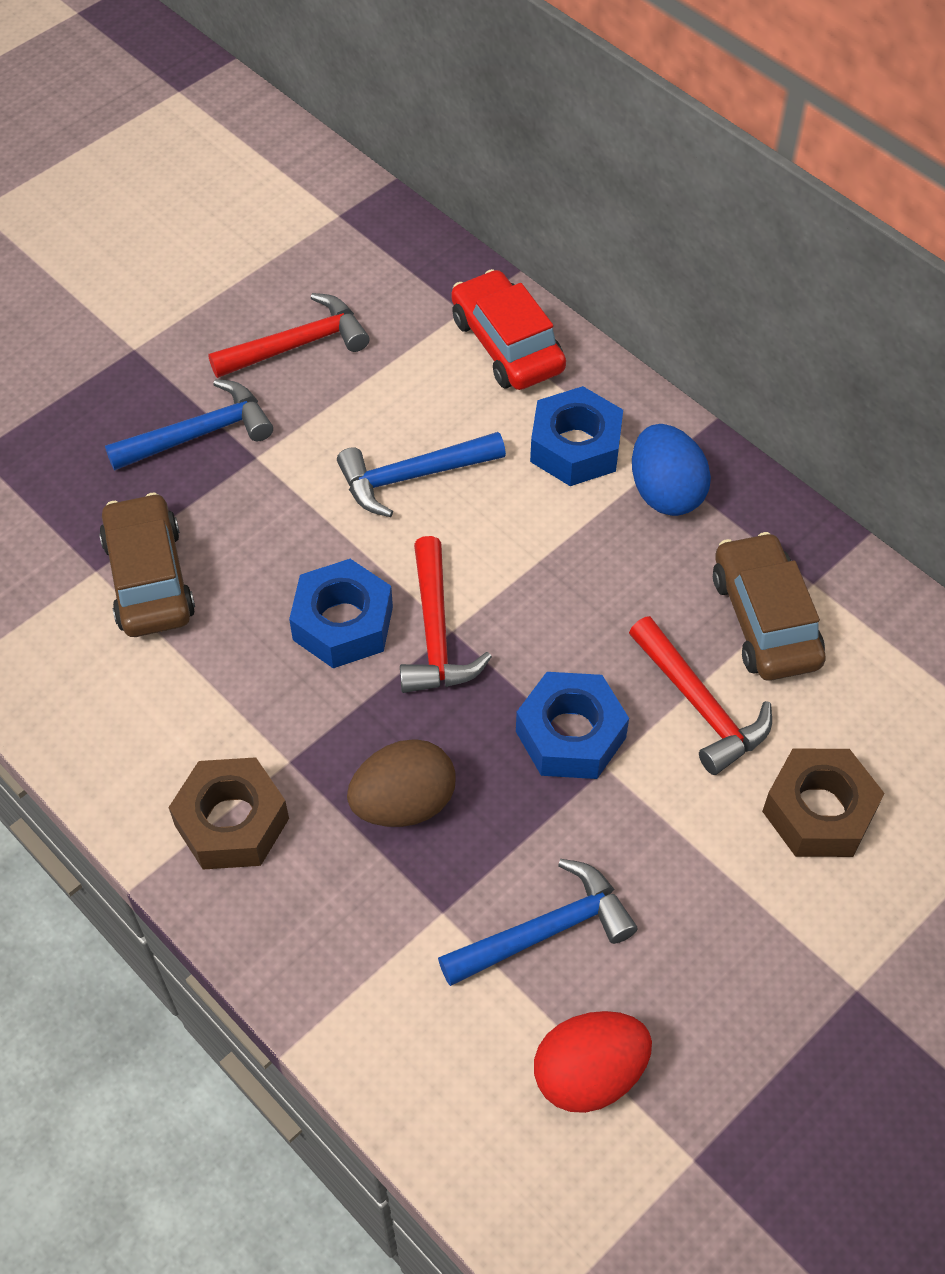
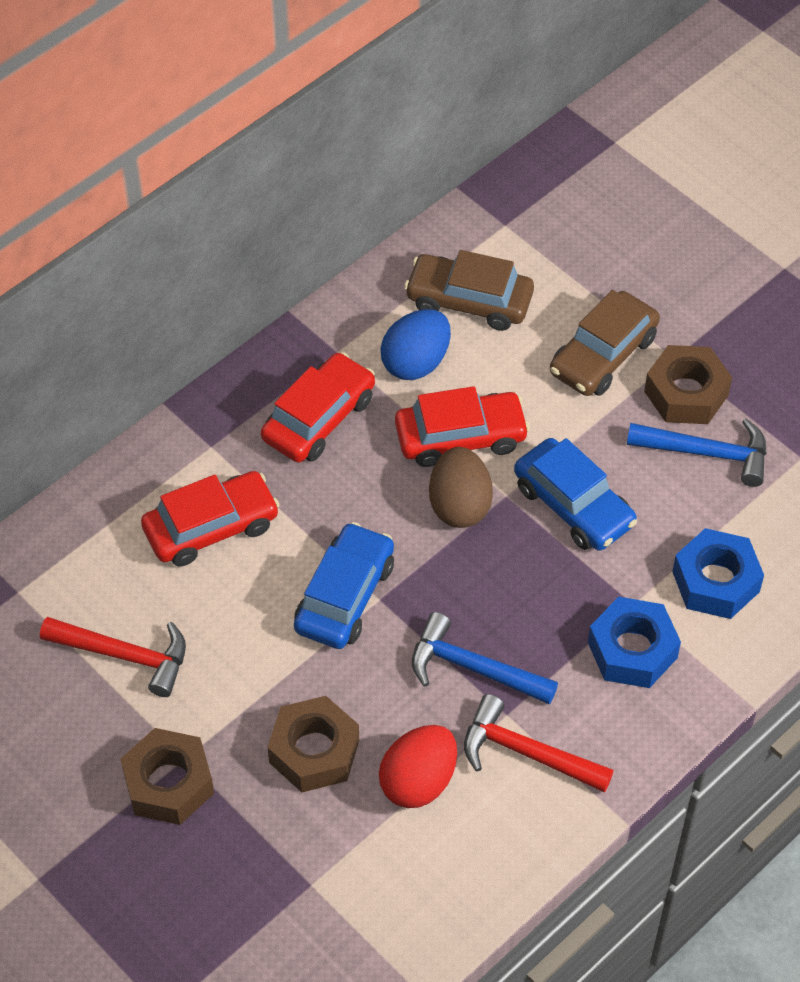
blue car: none = 0 -> [294,522,394,649] [514,438,637,551] = 2
blue hammer: [105,379,273,470] [337,432,506,517] [438,859,637,986] = 3 -> [412,612,558,705] [627,419,767,487] = 2
blue nut: [289,559,393,668] [516,672,629,779] [530,386,623,486] = 3 -> [588,597,681,688] [672,528,764,619] = 2
brown nut: [168,757,289,870] [762,749,884,857] = 2 -> [121,728,214,825] [268,696,359,792] [644,345,732,424] = 3
red car: [451,269,566,390] = 1 -> [141,471,280,566] [261,352,375,462] [395,386,530,467] = 3
red hammer: [208,293,370,378] [400,536,492,693] [629,616,772,775] = 3 -> [40,617,186,697] [464,694,614,793] = 2

